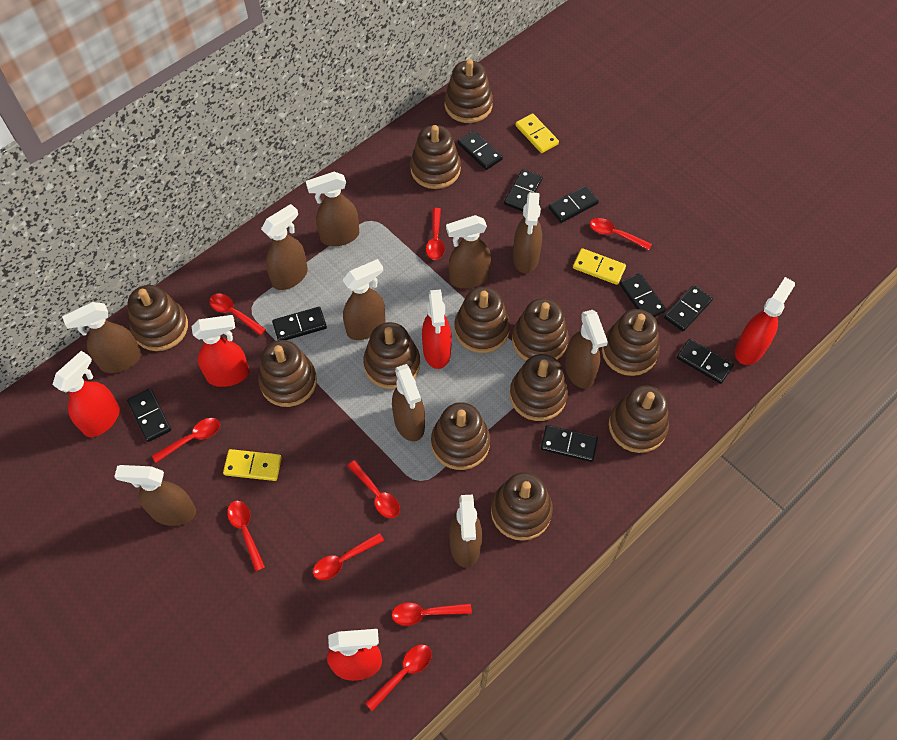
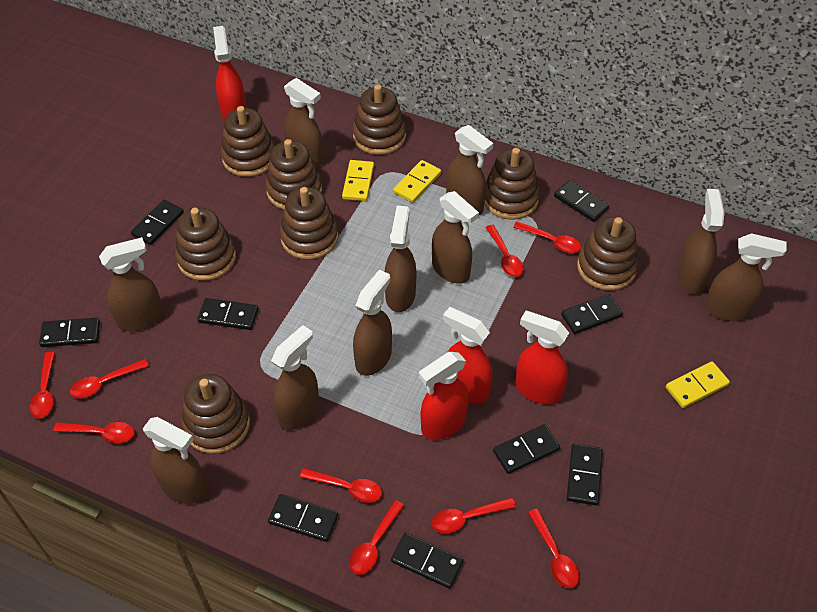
brown stacking toy: [128,285,188,351] [258,340,317,407] [363,322,420,389] [410,125,461,189] [431,402,490,470] [444,59,493,123] [454,287,510,353] [491,472,553,541] [510,354,568,421] [512,298,569,361] [602,309,660,376] [609,385,669,453] = 12 -> [175,207,236,281] [181,374,250,454] [221,106,275,177] [265,139,322,210] [280,187,339,260] [352,84,406,155] [484,148,540,220] [577,217,639,291] = 8
red spray bottle: [52,351,120,437] [192,315,250,387] [327,629,382,681] [422,290,452,369] [735,277,795,365] = 5 -> [213,26,247,120] [419,352,469,440] [443,307,493,404] [515,311,569,404] = 4

